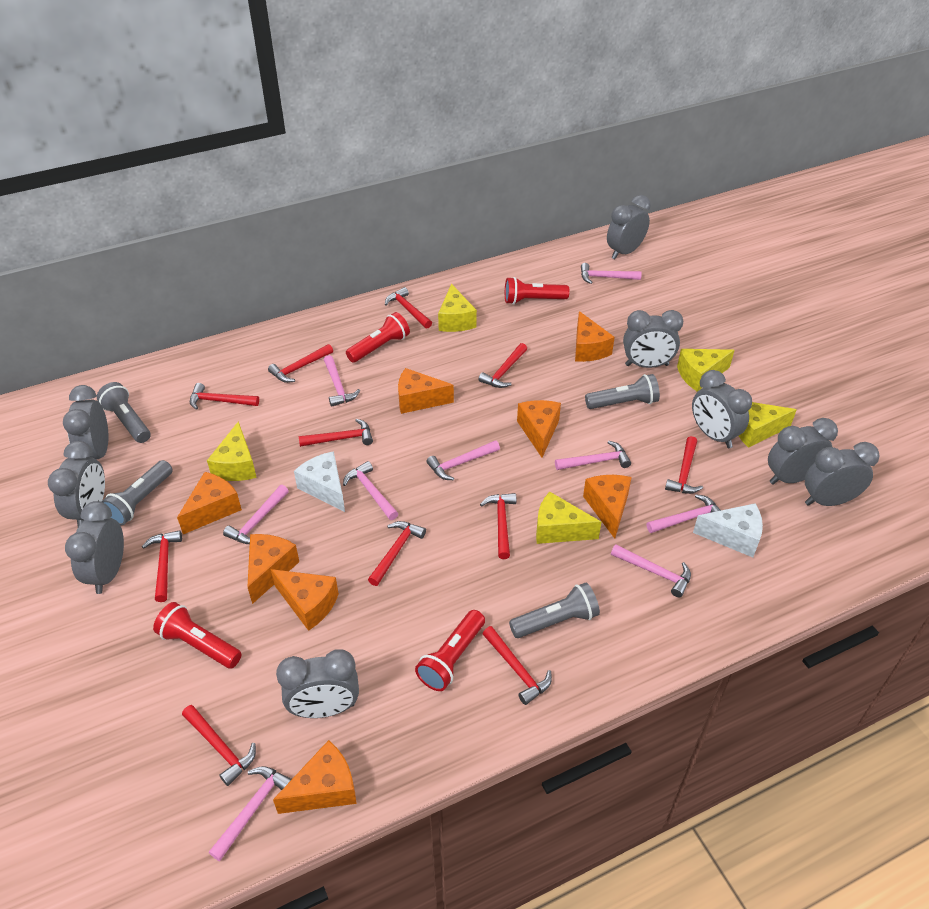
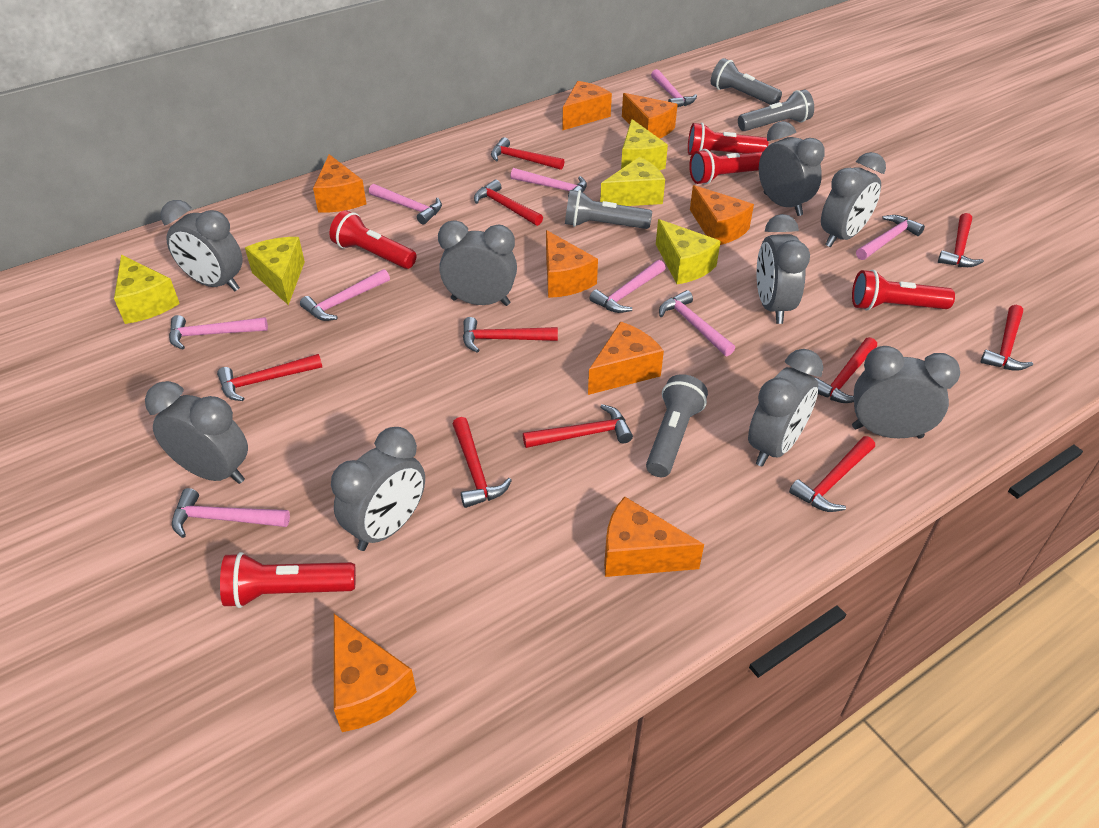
red flashlight: [153,602,242,669] [346,312,410,363] [415,610,485,691] [505,277,570,305] = 4 -> [220,552,356,608] [329,210,416,269] [688,123,768,155] [689,149,763,184] [852,270,955,311] = 5
red hammer: [142,530,182,602] [182,705,256,786] [190,383,259,410] [268,344,333,383] [299,419,373,447] [368,521,426,586] [385,287,432,329] [478,343,527,388] [480,493,516,559] [482,626,552,705] [665,436,703,494] = 11 -> [217,354,322,401] [453,417,512,508] [463,317,558,353] [474,180,543,226] [491,137,564,170] [523,404,633,448] [789,436,875,512] [815,337,877,403] [938,213,984,267] [981,305,1033,371] = 10
white cheese: [294,451,345,512] [693,503,763,557] = 2 -> none = 0

